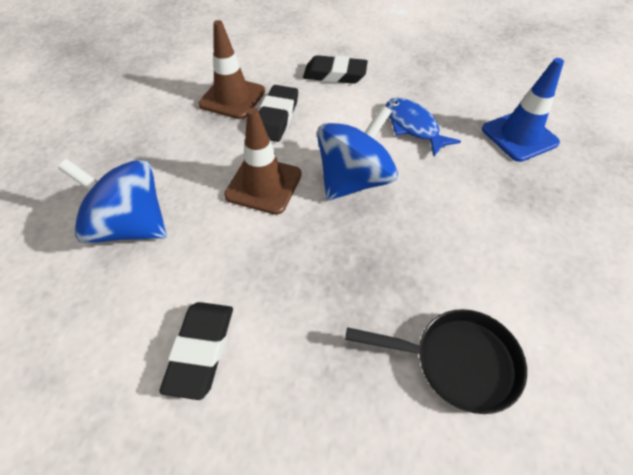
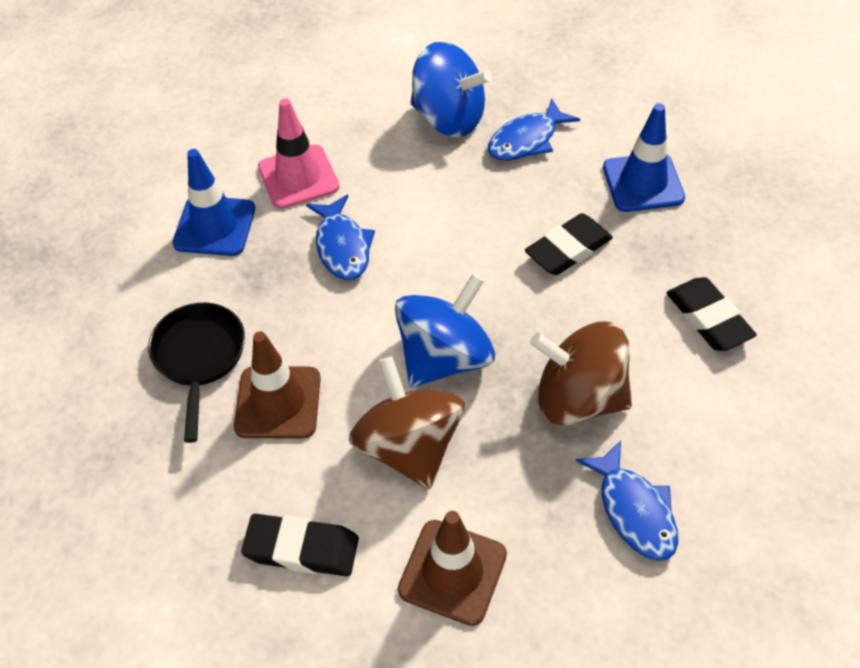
blue fish: [386,98,461,156] = 1 -> [306,195,375,280] [488,98,580,161] [576,440,678,561] = 3
blue traffic cone: [482,58,564,162] = 1 -> [172,149,255,256] [603,103,685,212] = 2
brown spinning top: none = 0 -> [349,356,465,489] [530,321,632,426] = 2
pink traffic cone: none = 0 -> [258,98,339,209] = 1

